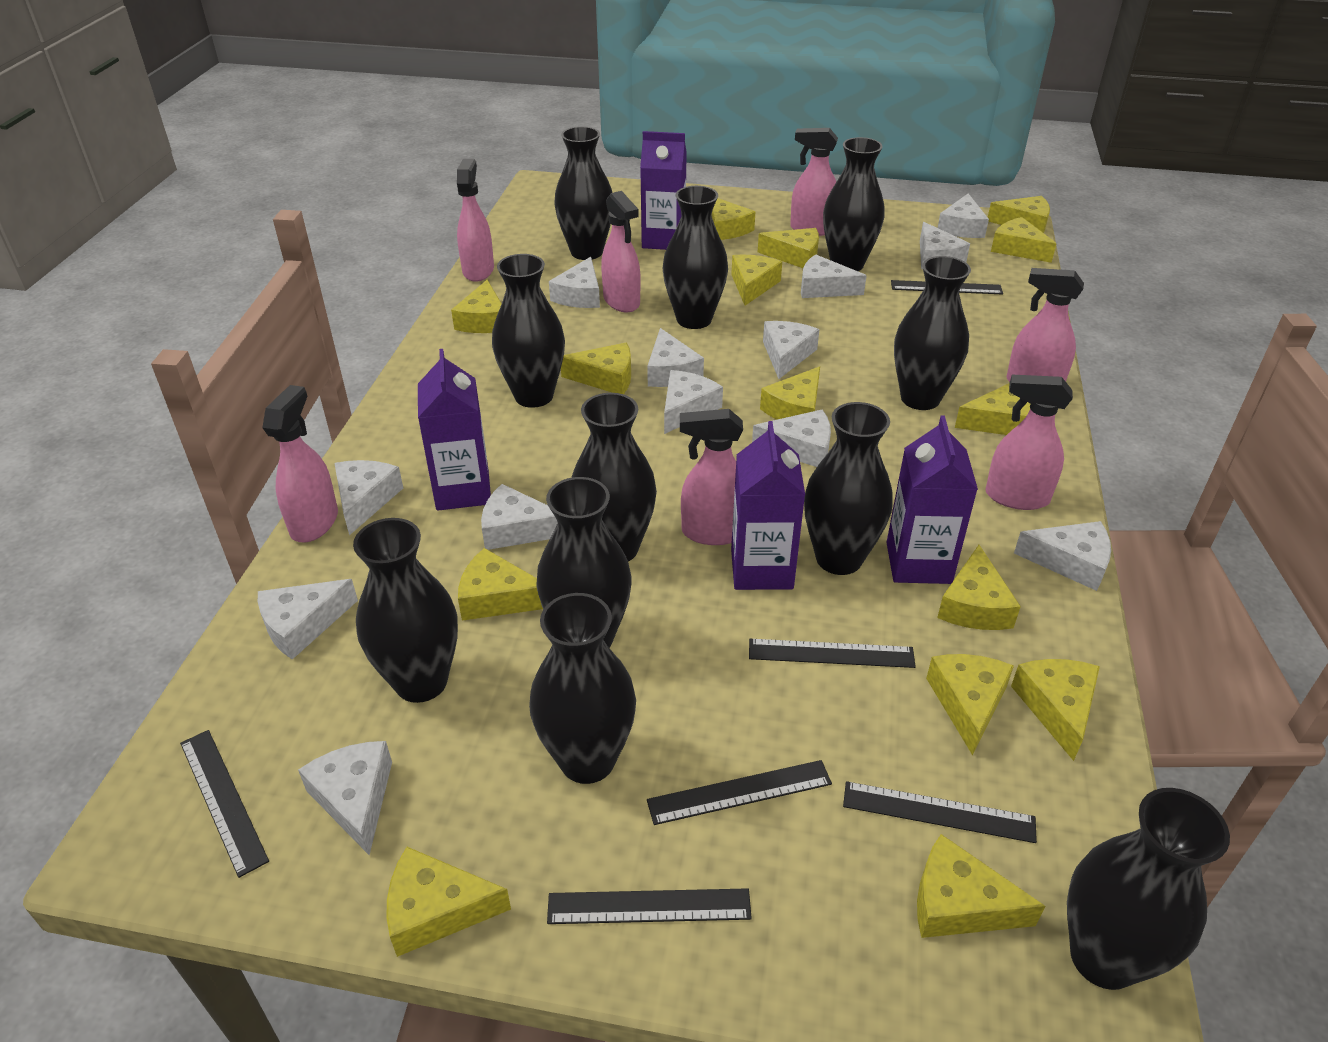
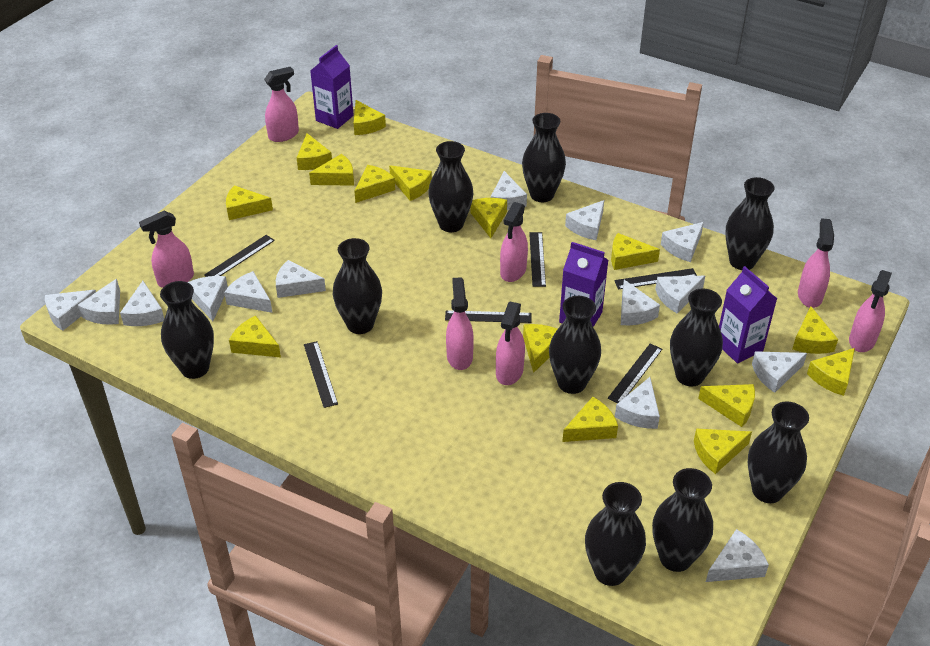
black vase: [353,518,458,703] [492,254,565,408] [529,593,636,784] [536,477,632,648] [554,126,612,260] [571,393,657,562] [663,186,728,329] [804,402,893,575] [823,137,884,271] [894,256,971,410] [1067,788,1230,990] = 11 -> [160,281,214,379] [333,238,382,334] [428,141,473,232] [522,113,566,202] [549,296,601,394] [585,482,646,586] [652,468,713,572] [670,289,723,387] [725,177,775,270] [748,401,809,503] = 10
purple carton: [418,349,491,511] [640,131,687,250] [731,421,805,590] [886,415,978,584] = 4 -> [310,45,354,129] [559,242,608,327] [719,266,777,363] = 3
white cheese: [258,579,358,659] [298,741,392,855] [334,460,403,535] [481,484,557,550] [549,257,600,308] [647,328,704,387] [664,370,723,434] [752,409,831,467] [763,321,820,379] [801,254,867,298] [920,222,970,269] [938,193,989,238] [1014,521,1111,591] = 13 -> [45,290,96,331] [78,279,120,325] [120,281,164,326] [188,276,228,321] [224,271,272,313] [276,260,326,298] [491,171,527,210] [565,200,604,240] [615,377,660,429] [621,280,660,325] [655,276,705,314] [661,222,704,262] [706,529,769,582] [752,351,807,393] = 14

